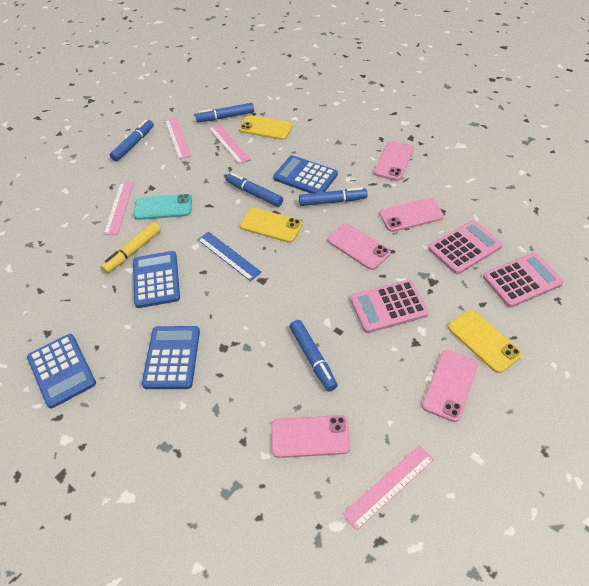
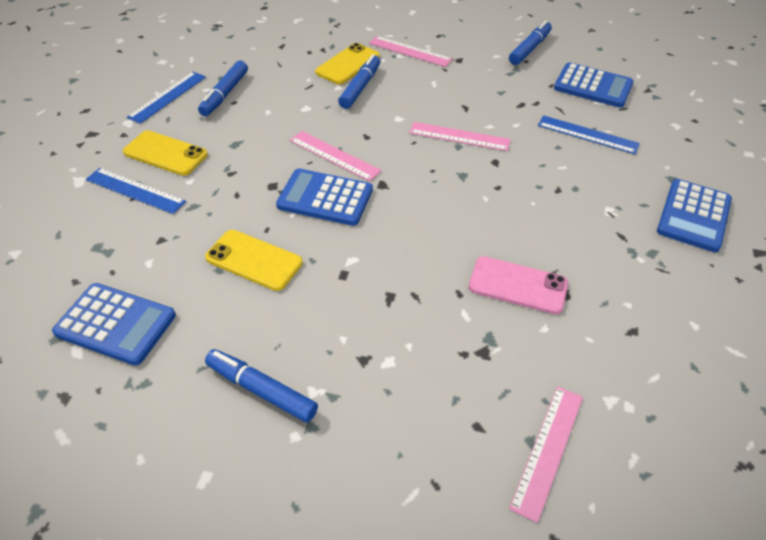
blue marker: [110,120,154,162] [195,103,254,122] [226,173,283,207] [290,320,338,391] [299,187,367,206] = 5 -> [198,61,248,116] [205,349,318,423] [338,54,380,109] [509,20,552,65] = 4
blue ruler: [197,232,262,281] = 1 -> [86,168,186,214] [127,72,206,124] [538,115,640,154] = 3
pink calculator: [350,280,429,333] [428,220,503,274] [483,253,564,307] = 3 -> none = 0
pink phone: [271,415,351,458] [327,223,391,270] [374,141,414,181] [380,198,444,232] [422,350,478,422] = 5 -> [469,256,568,314] = 1
turquoise phone: [134,194,192,220] = 1 -> none = 0
yellow marker: [101,222,161,273] = 1 -> none = 0

